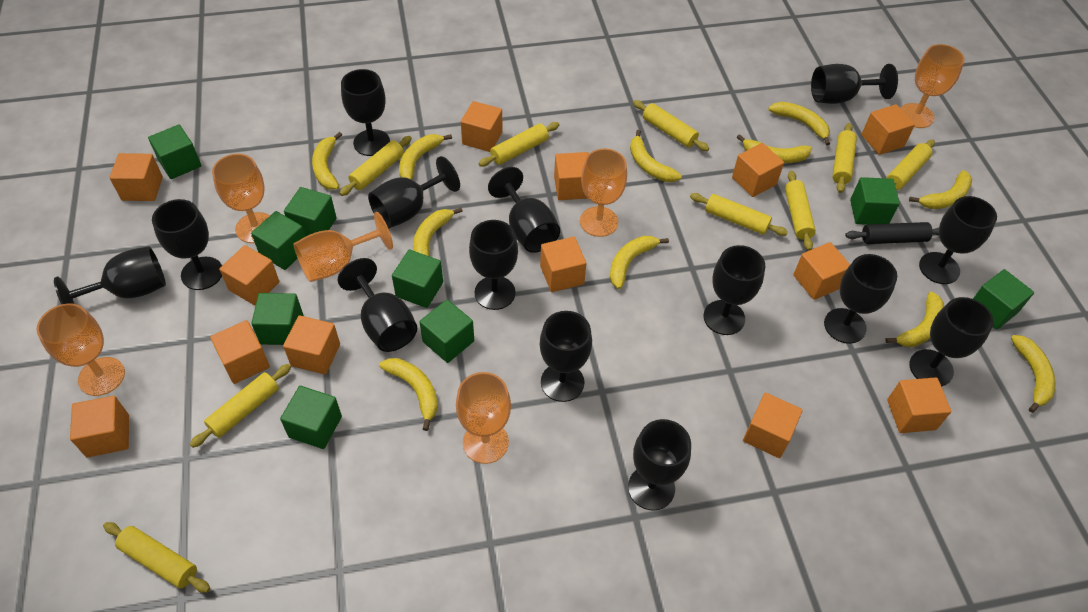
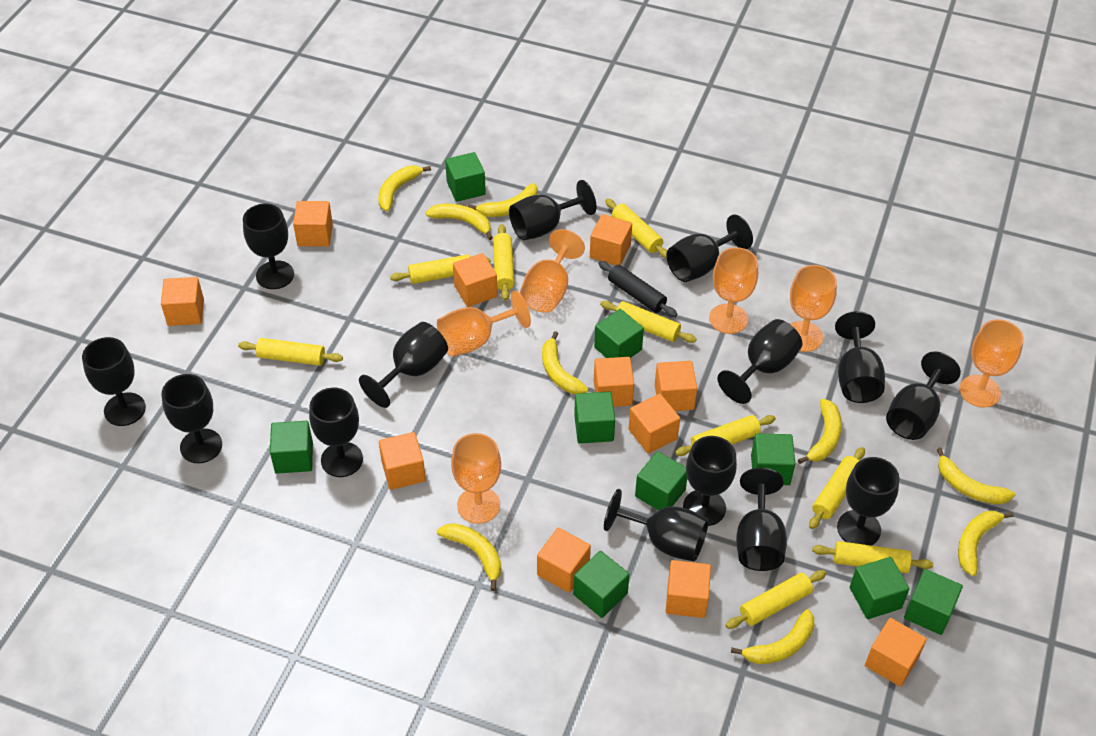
orange cube: [70,396,129,457] [109,153,163,201] [210,320,270,384] [219,245,279,306] [283,315,340,374] [461,101,503,152] [540,237,586,292] [554,152,589,200] [732,143,784,197] [743,393,803,458] [793,242,850,300] [861,104,915,155] [887,377,951,433] = 13 -> [161,277,204,326] [293,201,333,247] [379,432,426,490] [453,253,498,307] [537,528,591,593] [590,214,632,265] [594,357,634,407] [629,394,680,454] [655,361,697,411] [665,560,711,618] [865,618,927,687] = 11
yellow banana: [312,132,342,190] [379,358,438,431] [399,134,452,180] [413,207,463,257] [610,236,669,289] [630,130,682,182] [737,134,812,163] [768,102,830,146] [885,291,944,347] [909,170,972,209] [1011,335,1056,413] = 11 -> [378,165,431,211] [426,204,493,240] [437,523,501,591] [468,183,538,217] [542,331,588,394] [731,609,814,664] [798,398,842,464] [937,447,1015,504] [958,511,1014,576] = 9

